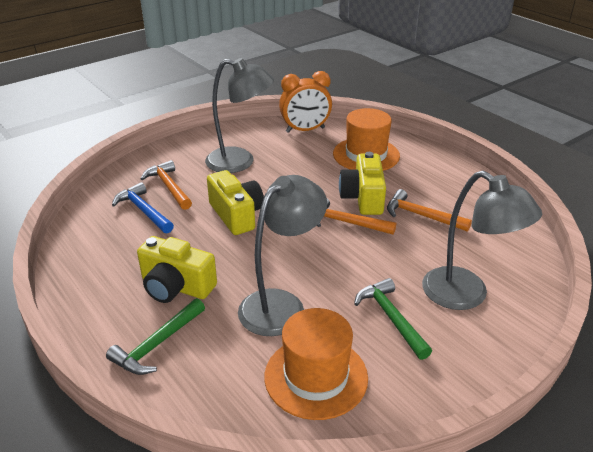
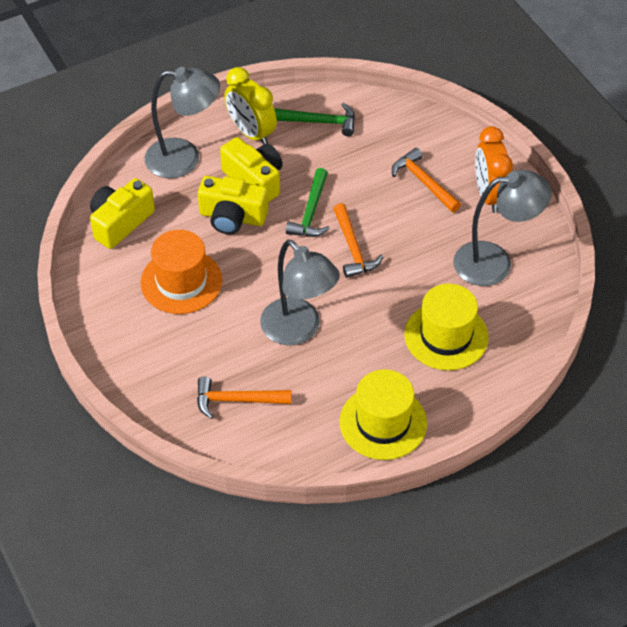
blue hammer: [112,182,174,233] = 1 -> none = 0
orange hat: [264,308,368,420] [333,108,400,171] = 2 -> [140,230,222,314] = 1
yellow clock: none = 0 -> [225,67,277,144] = 1
yellow hat: none = 0 -> [339,369,427,460] [404,284,489,370] = 2

